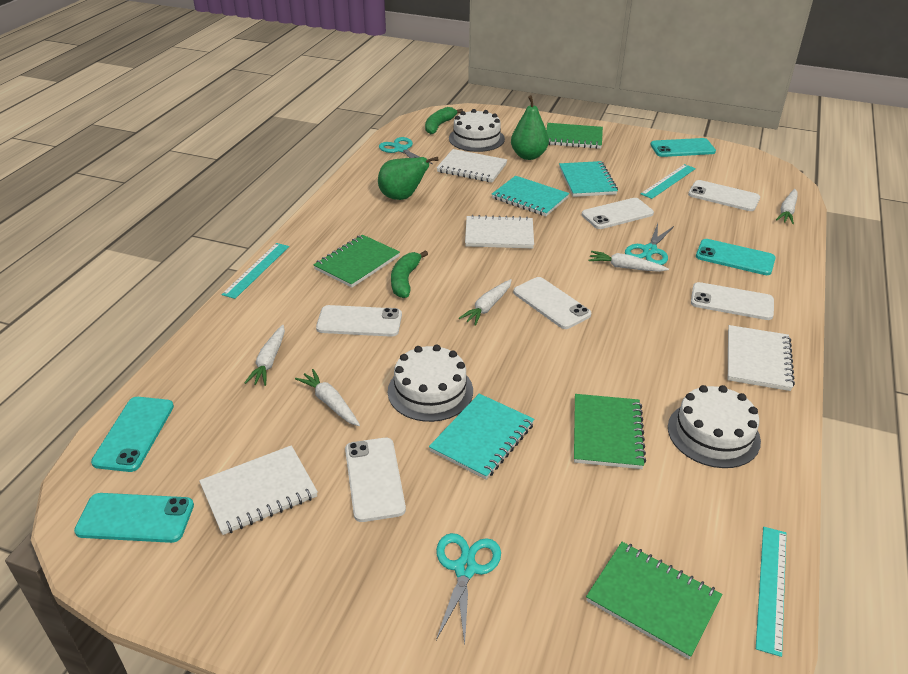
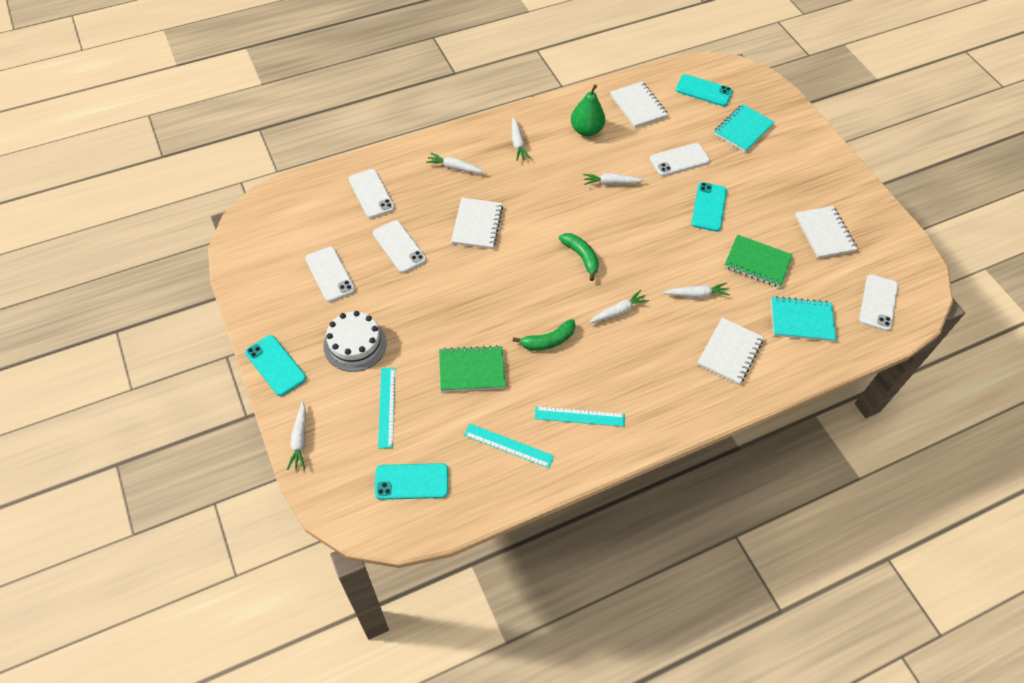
green notebook: [313,235,400,288] [546,123,603,149] [574,394,646,469] [586,542,722,659] = 4 -> [439,345,506,392] [724,234,793,288] = 2
green pear: [378,157,438,200] [511,95,549,160] = 2 -> [571,84,605,136] = 1
turquoise notebook: [429,394,534,480] [492,176,569,216] [559,161,618,197] = 3 -> [714,104,775,153] [771,296,836,342] = 2
turquoise scissors: [379,137,433,164] [436,533,501,645] [625,223,674,265] = 3 -> none = 0
white cake: [388,344,473,422] [449,109,505,152] [668,385,761,468] = 3 -> [323,311,387,372] = 1
white carrot: [244,325,285,386] [295,369,360,426] [459,279,512,326] [588,251,669,272] [776,189,798,224] = 5 -> [287,402,306,470] [426,152,486,173] [512,117,530,161] [583,173,645,185] [589,290,649,323] [663,283,730,298] = 6
white phone: [316,305,402,337] [345,438,406,522] [513,277,591,329] [582,198,654,229] [688,180,760,211] [691,282,774,320] = 6 -> [305,247,355,302] [349,169,395,218] [373,220,426,273] [650,143,710,176] [859,274,898,331] = 5

